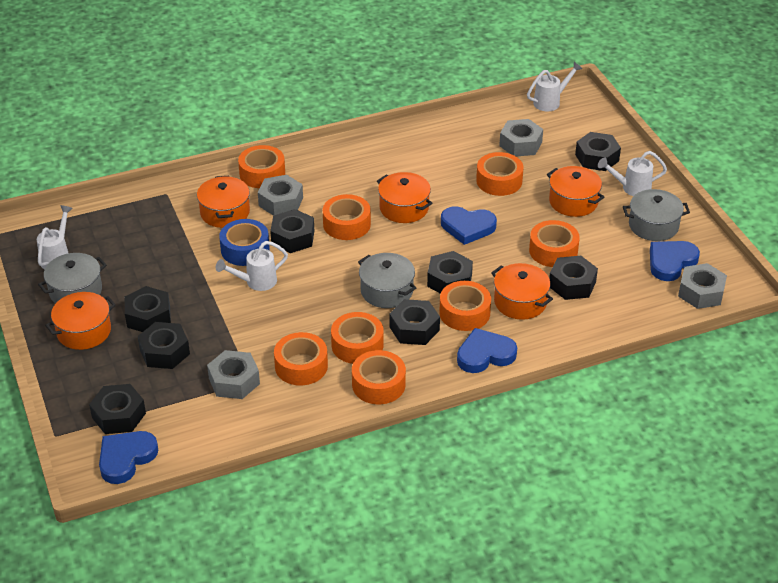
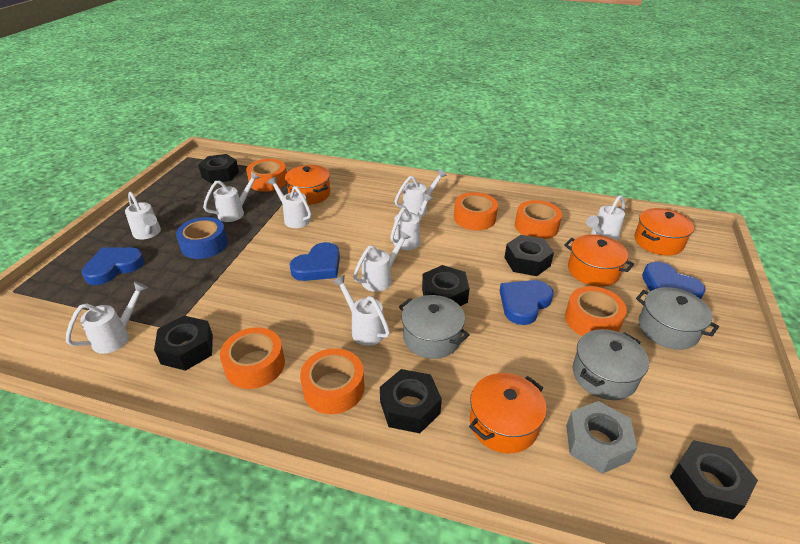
black nut: [89,384,146,434] [125,286,171,332] [138,322,190,369] [270,209,314,253] [390,299,440,345] [427,251,473,294] [549,256,598,300] [575,132,621,171] = 8 -> [154,316,213,371] [198,154,239,184] [380,369,442,433] [422,265,469,306] [504,235,554,276] [670,440,758,520] = 6
grey nut: [207,350,260,399] [258,175,303,216] [499,119,543,156] [678,263,727,309] = 4 -> [566,401,637,474] = 1
orange pot: [45,292,116,350] [197,176,250,228] [377,172,433,223] [491,263,553,320] [547,166,605,217] = 5 -> [285,165,330,205] [469,373,547,453] [564,234,634,287] [634,208,694,256] = 4
orange tape: [238,145,285,188] [274,332,328,385] [323,194,371,240] [331,312,384,364] [352,350,406,404] [439,281,491,331] [476,152,523,196] [529,220,580,267] = 8 -> [220,327,285,389] [246,159,287,192] [300,348,365,414] [454,192,498,230] [515,200,562,239] [565,286,627,336] = 6
white watering can: [37,205,73,269] [216,241,288,291] [527,62,582,111] [598,151,667,196] = 4 -> [66,281,148,354] [125,192,161,240] [203,172,260,222] [267,177,311,228] [333,275,390,346] [353,230,410,292] [390,194,433,250] [394,169,447,215] [586,195,625,241] = 9

